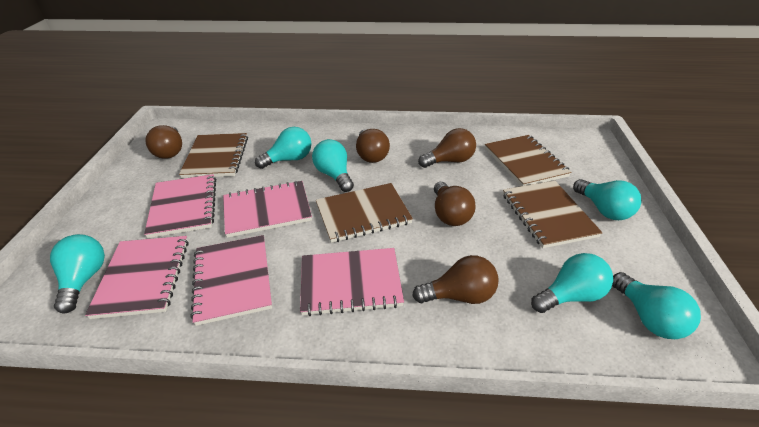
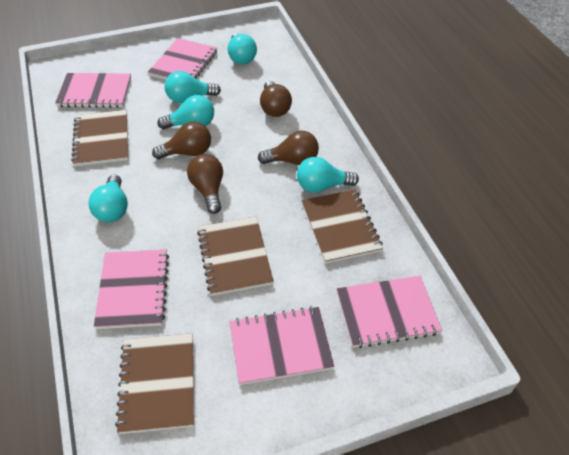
brown light bulb: [145,125,182,159] [356,129,390,163] [412,255,499,304] [418,128,476,168] [434,182,476,226] = 5 -> [152,122,211,159] [187,154,223,214] [258,131,319,165] [260,81,292,117] = 4
turquoise light bulb: [50,234,105,313] [255,127,311,169] [312,139,354,192] [531,253,613,313] [573,179,641,220] [612,272,701,339] = 6 -> [88,175,128,222] [158,95,214,129] [165,71,221,103] [228,33,257,64] [297,157,359,193] = 5

